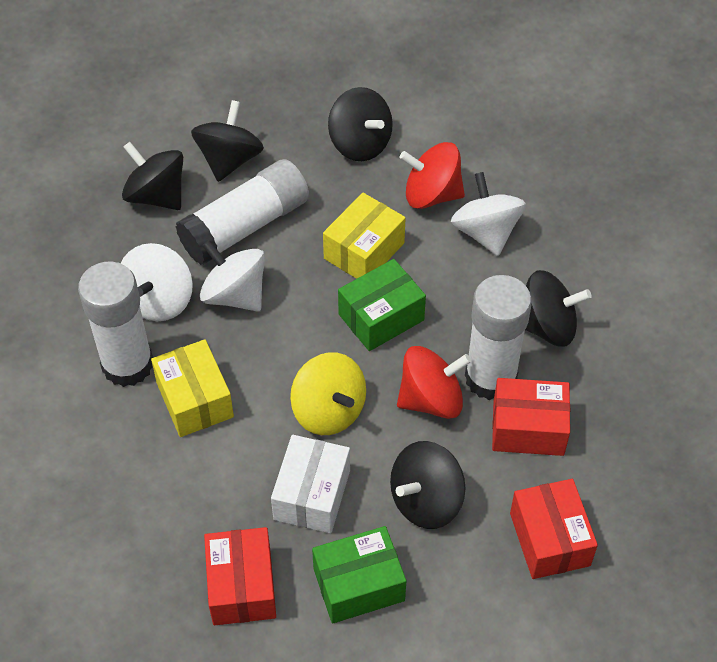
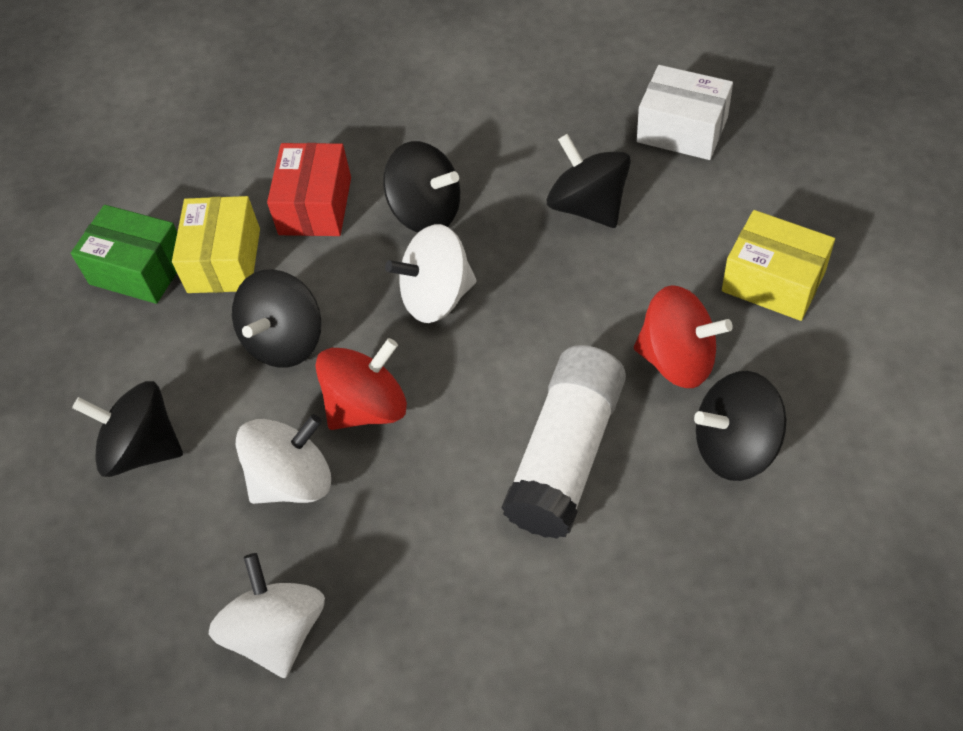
green box: [312,526,406,623] [338,259,426,351] = 2 -> [71,205,177,304] = 1
red box: [204,527,276,625] [492,378,570,456] [510,479,598,579] = 3 -> [267,143,351,236] = 1
white glue stick: [78,261,153,387] [176,159,309,265] [465,275,532,400] = 3 -> [501,345,626,539] = 1
yellow spinning top: [290,352,366,435] = 1 -> none = 0

